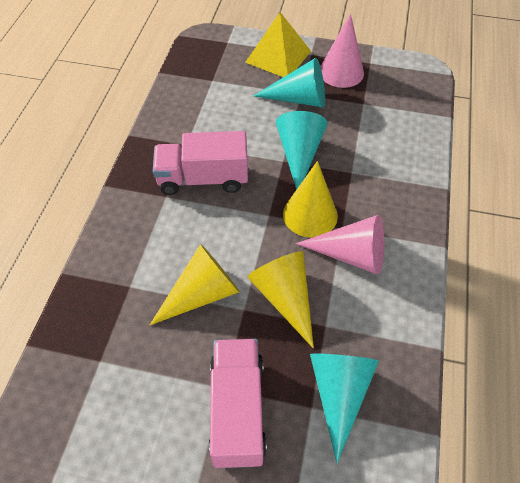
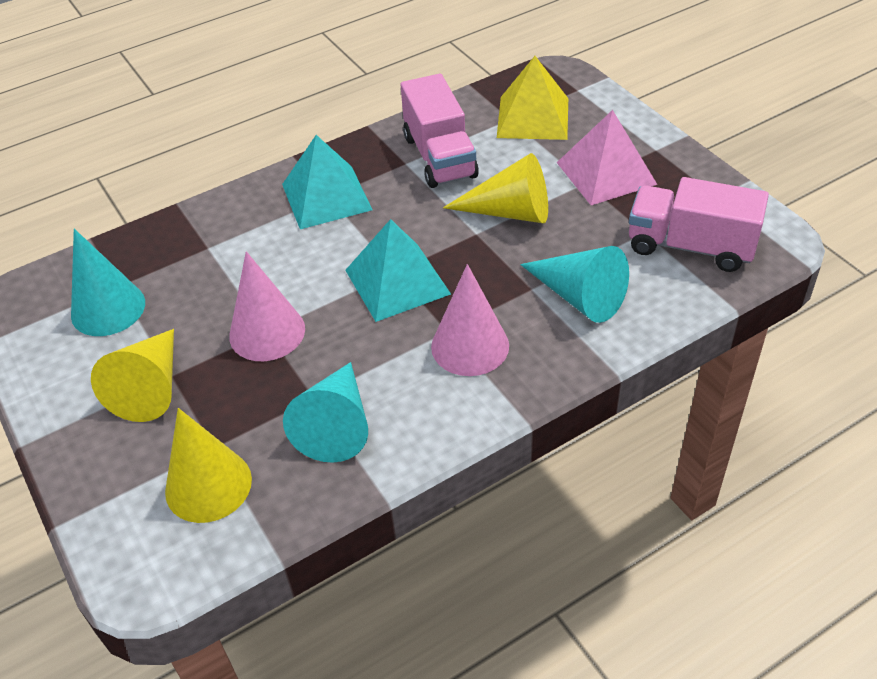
pink pyramid: none = 0 -> [557,110,658,205] = 1
turquoise pyramid: none = 0 -> [282,135,372,229] [345,219,451,322] = 2

